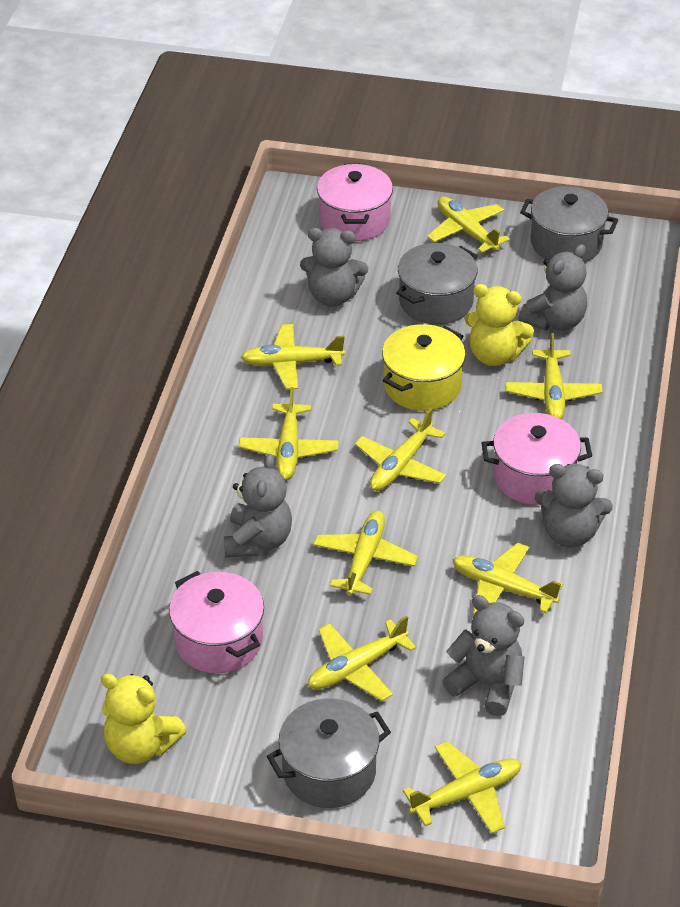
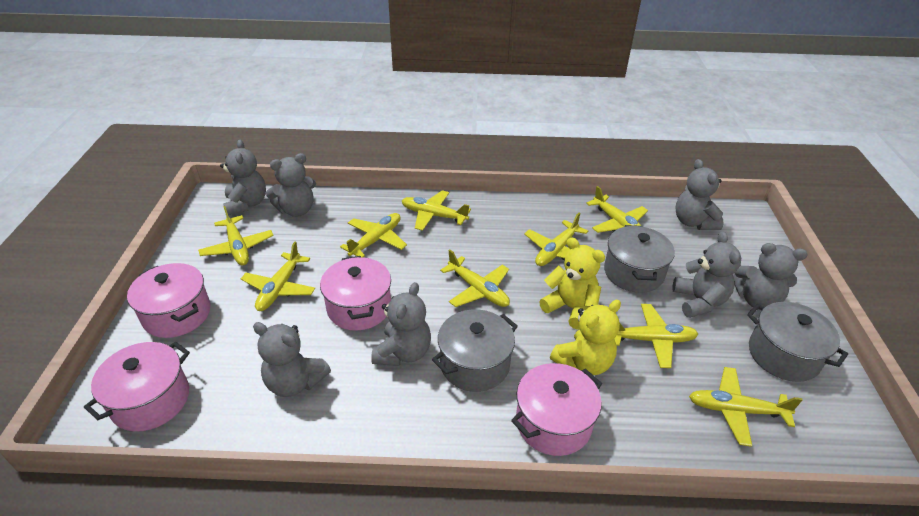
grey teddy bear: [224,454,292,557] [300,228,368,306] [443,595,525,716] [519,244,587,331] [535,464,613,548] = 5 -> [220,140,266,216] [253,322,331,397] [266,153,316,217] [371,282,431,366] [672,232,741,318] [675,159,723,230] [733,243,808,310] = 7
pink pot: [169,571,264,673] [317,164,393,241] [482,413,592,505] = 3 -> [84,342,190,432] [127,263,210,338] [320,256,391,331] [511,363,602,456] = 4
yellow pot: [382,324,466,411] = 1 -> none = 0

